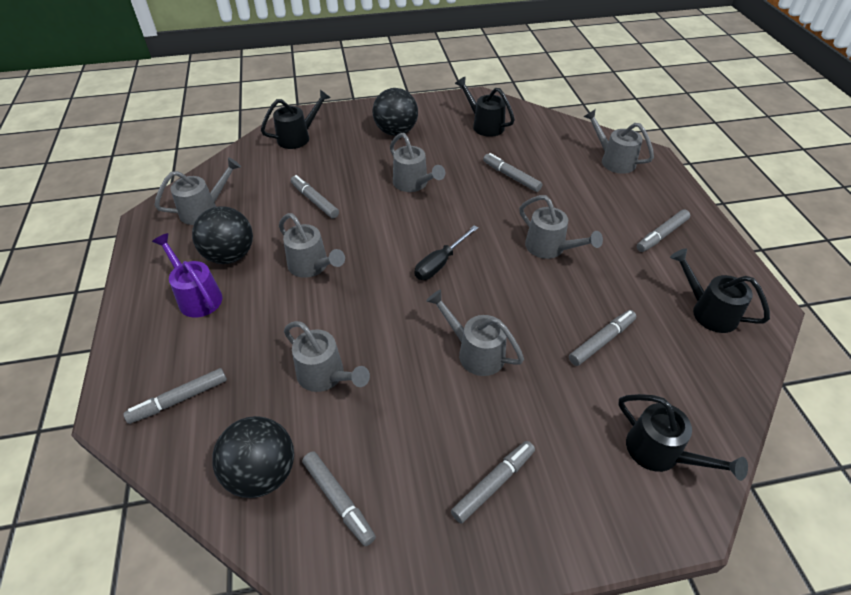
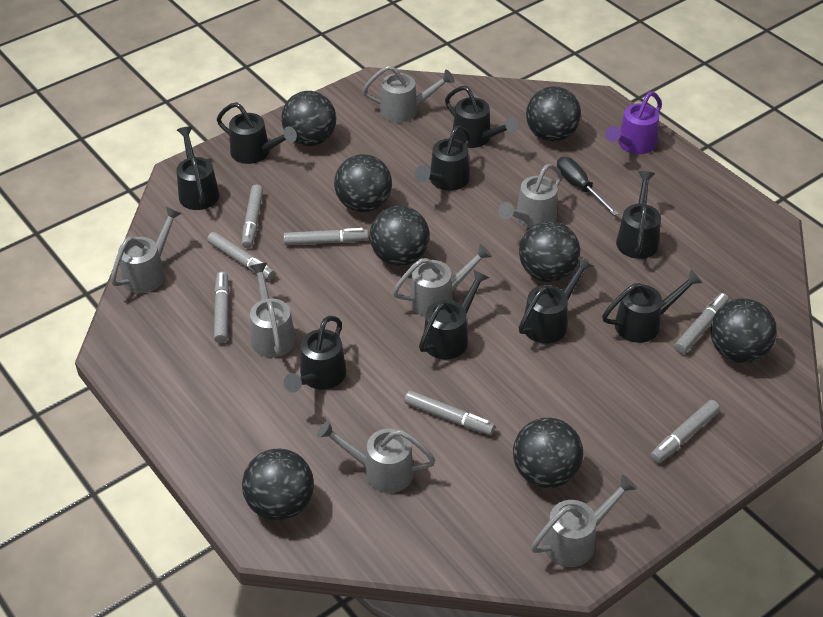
black ball: [192,206,253,264] [212,416,294,498] [373,88,418,136] = 3 -> [242,449,314,521] [281,91,336,146] [334,154,392,212] [370,206,430,266] [513,418,583,488] [519,221,580,282] [526,86,581,142] [710,298,777,363] = 8
black watering can: [261,90,331,149] [455,76,515,137] [618,394,748,481] [670,248,770,333] = 4 -> [176,126,219,210] [217,102,297,164] [284,316,346,393] [415,126,470,191] [419,270,489,359] [445,86,518,148] [519,257,593,344] [602,270,703,343] [616,171,661,259] = 9

